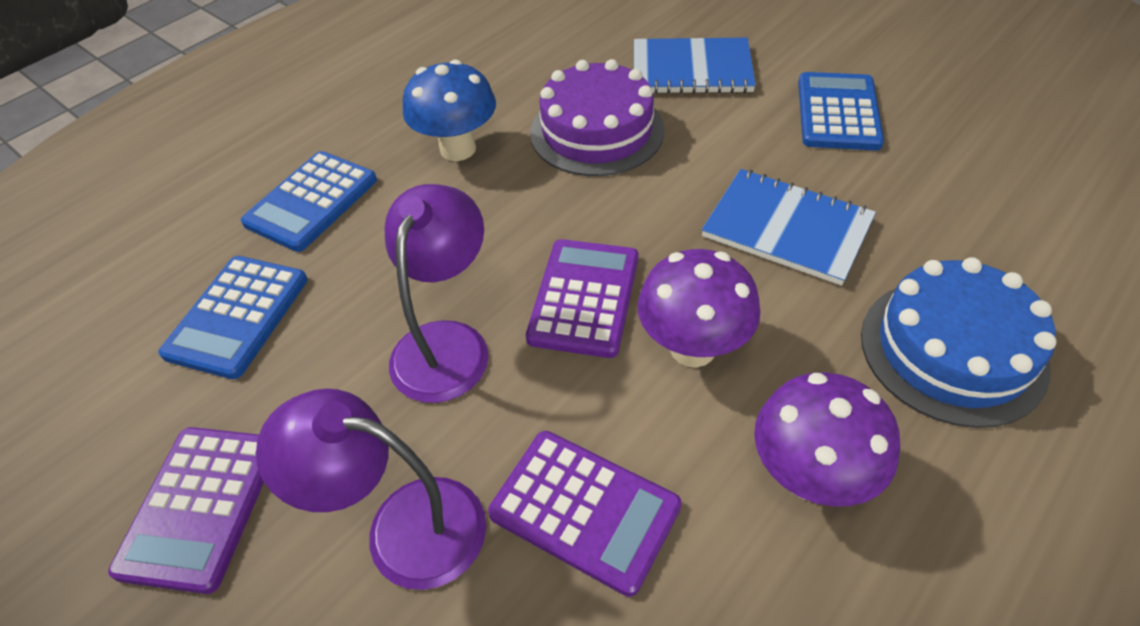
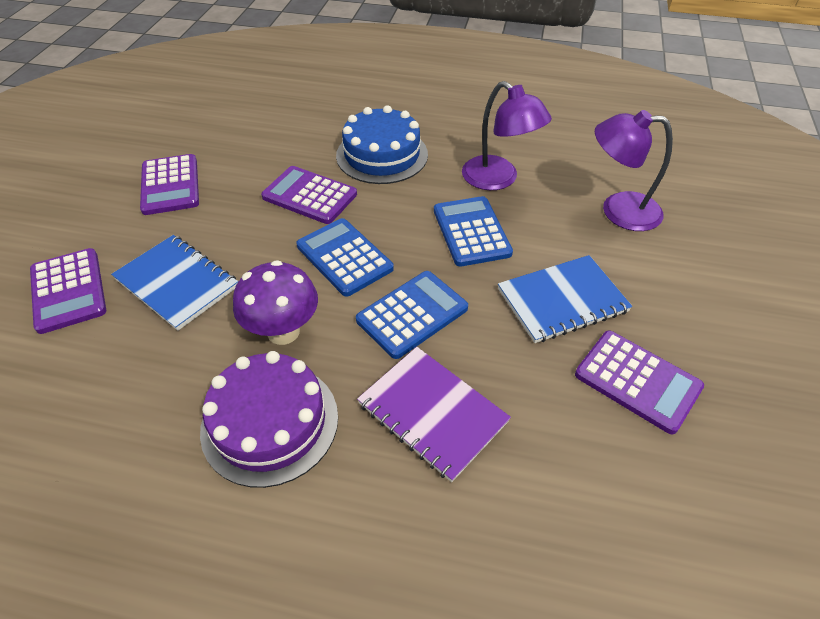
blue mushroom: [403,59,496,161] = 1 -> none = 0
purple calculator: [108,427,264,594] [488,431,681,597] [526,239,638,358] = 3 -> [30,248,106,334] [140,154,199,215] [261,166,357,224] [575,330,704,434] = 4
purple mushroom: [637,249,760,367] [754,372,900,507] = 2 -> [233,260,318,345] = 1
purple notebook: none = 0 -> [357,347,511,482] = 1

